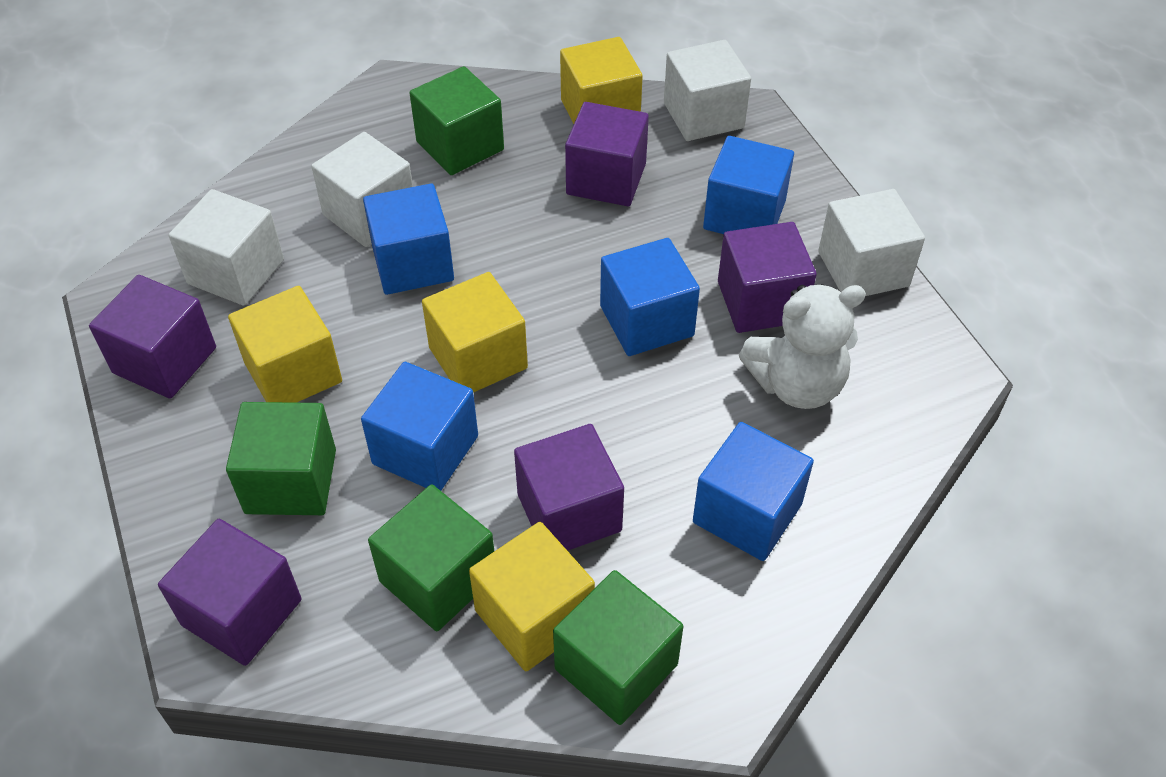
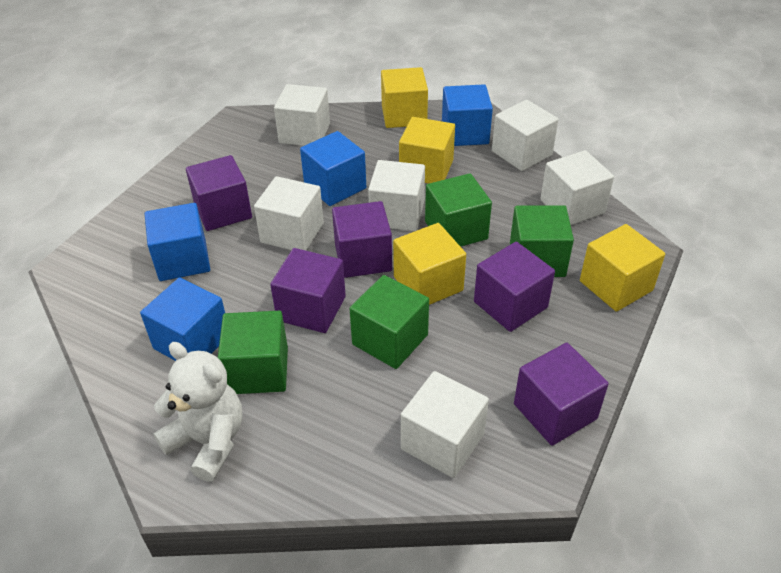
blue cube: [361,362,478,491] [363,184,454,295] [600,238,700,356] [693,422,814,561] [703,136,794,234] = 5 -> [140,277,225,361] [145,203,210,281] [300,131,366,206] [442,84,493,146] = 4
white cube: [169,189,284,306] [311,132,413,247] [664,40,751,141] [818,189,925,296] = 4 -> [254,176,324,251] [274,84,330,146] [368,160,425,231] [401,371,489,478] [492,100,558,171] [540,150,614,225] = 6

